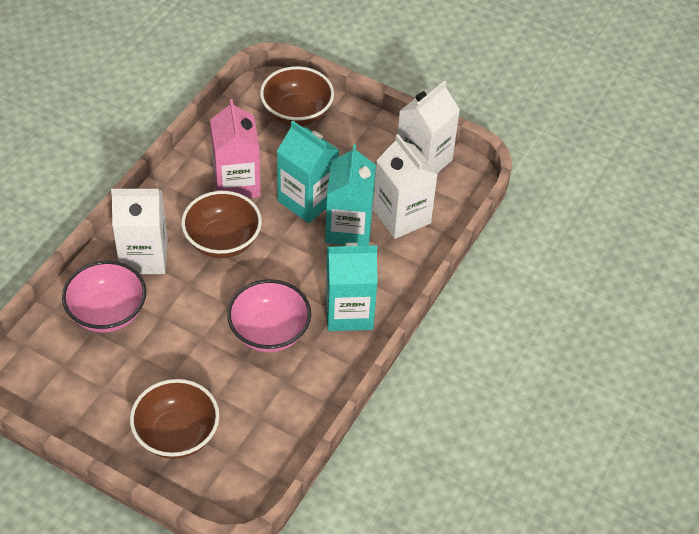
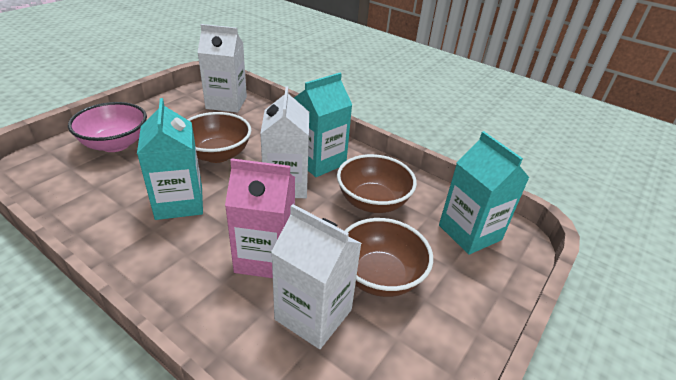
pink bowl: [62,261,146,333] [227,279,311,352] = 2 -> [68,102,147,152] = 1

